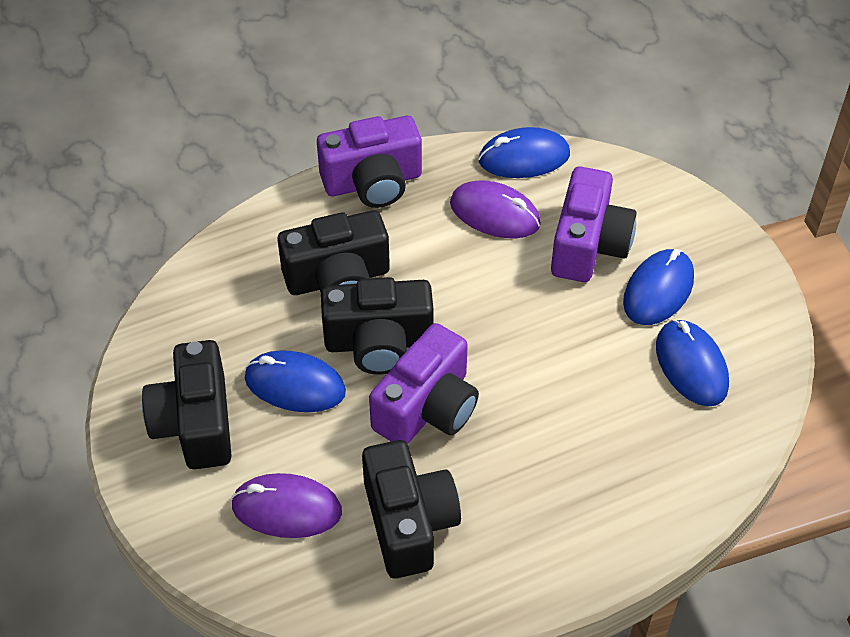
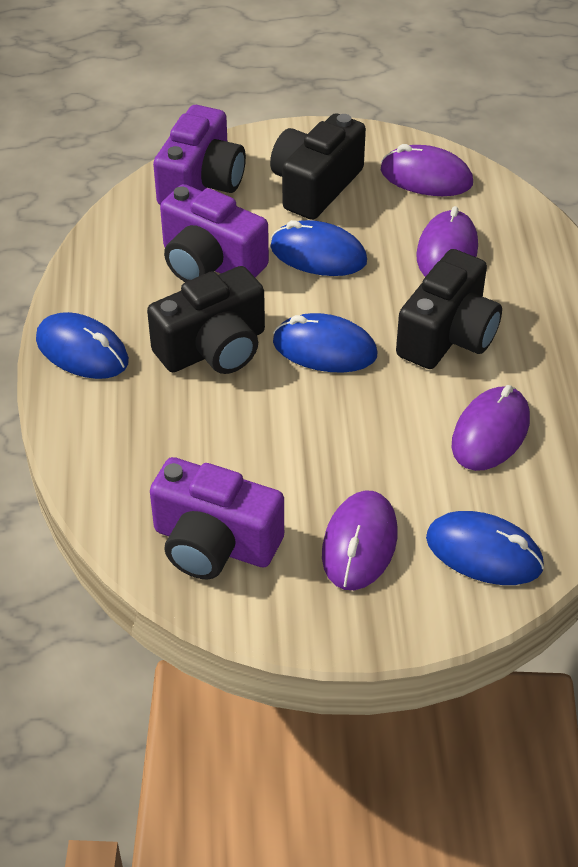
black camera: [142,340,232,469] [278,210,390,295] [321,277,434,374] [362,440,461,578] = 4 -> [147,266,265,374] [270,113,366,220] [396,249,502,369] = 3
purple mouse: [231,473,342,538] [450,181,541,239] = 2 -> [322,490,398,590] [381,144,473,196] [416,206,478,277] [452,385,530,471] = 4

